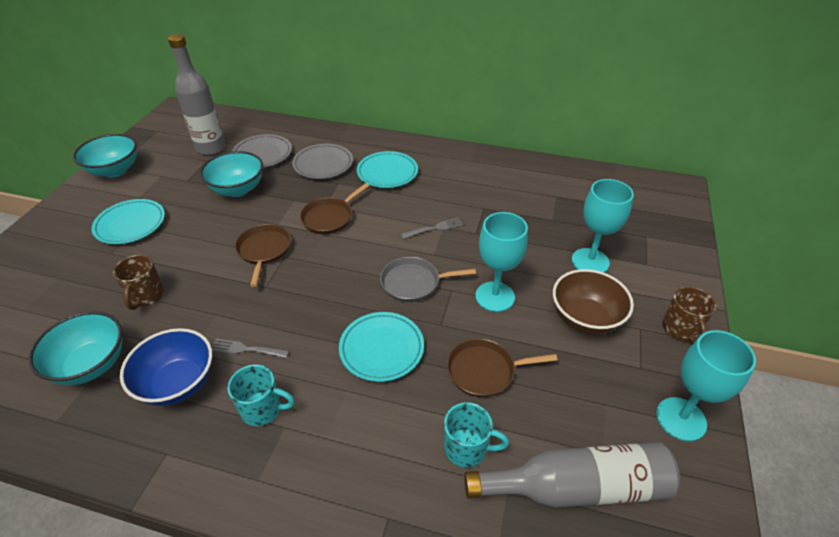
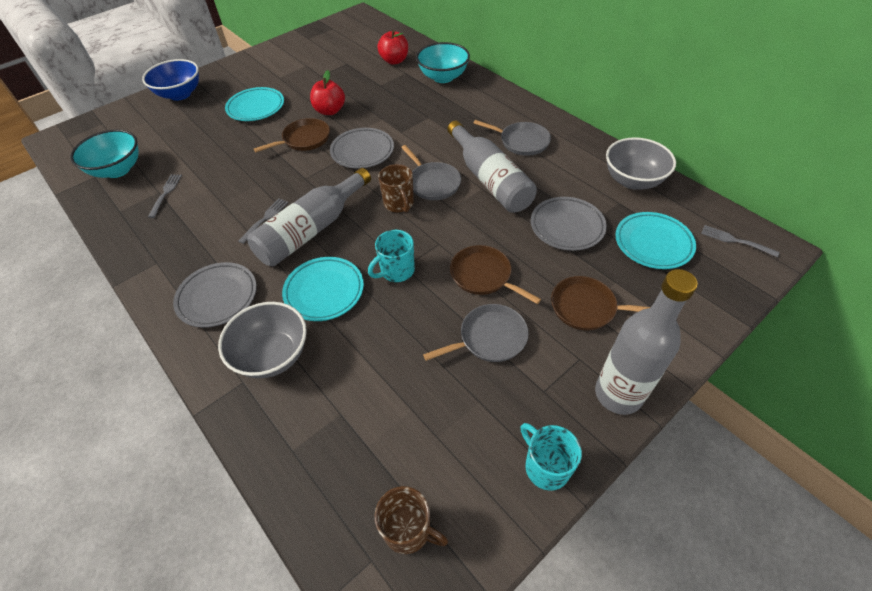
brown bowl: [553,269,634,335] = 1 -> none = 0
grey bottle: [168,34,225,155] [464,442,680,508] = 2 -> [247,168,371,266] [447,120,537,213] [595,269,698,415] = 3
grey bowl: none = 0 -> [218,302,307,378] [606,137,676,190] = 2
grey fork: [212,339,289,358] [401,218,463,239] = 2 -> [148,174,182,218] [238,198,288,244] [701,225,780,257] = 3
grey pan: [380,257,476,302] = 1 -> [401,145,461,200] [423,304,529,362] [473,120,551,156] = 3
grey plate: [232,134,292,168] [292,144,353,179] = 2 -> [173,262,257,328] [330,128,394,169] [531,197,607,251] = 3
red apple: none = 0 -> [310,70,345,115] [377,30,408,65] = 2
turquoise bowl: [29,311,122,385] [73,134,137,178] [200,151,263,197] = 3 -> [70,129,139,178] [416,42,470,83] = 2
turquoise goblet: [475,212,528,312] [572,179,634,272] [656,330,756,441] = 3 -> none = 0

